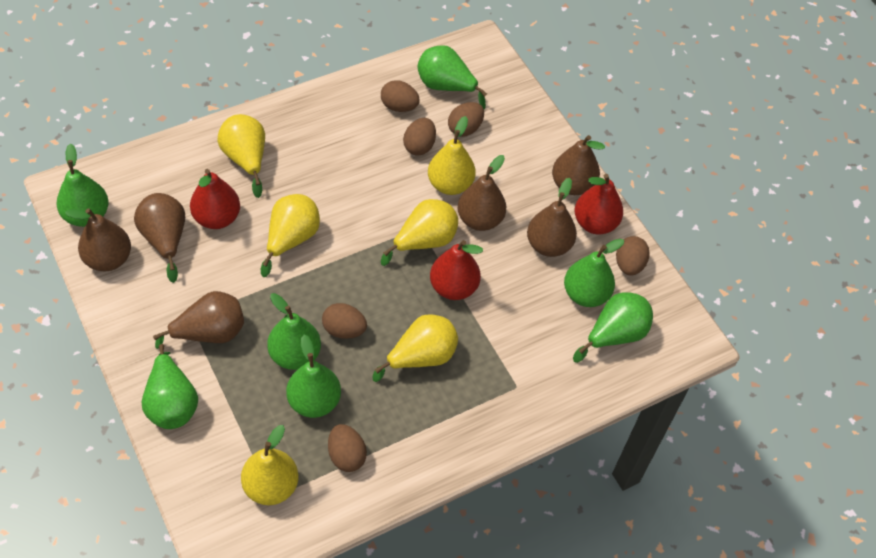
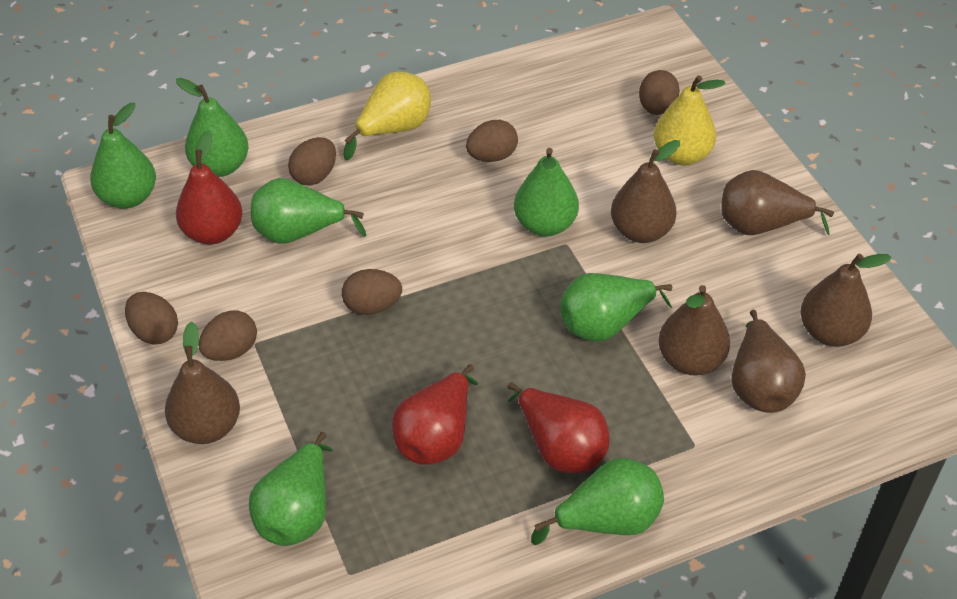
yellow pear: [218,114,265,198] [241,425,299,505] [261,194,320,277] [372,314,458,382] [381,199,458,266] [428,116,476,195] = 6 -> [343,72,431,160] [654,75,726,165] = 2

